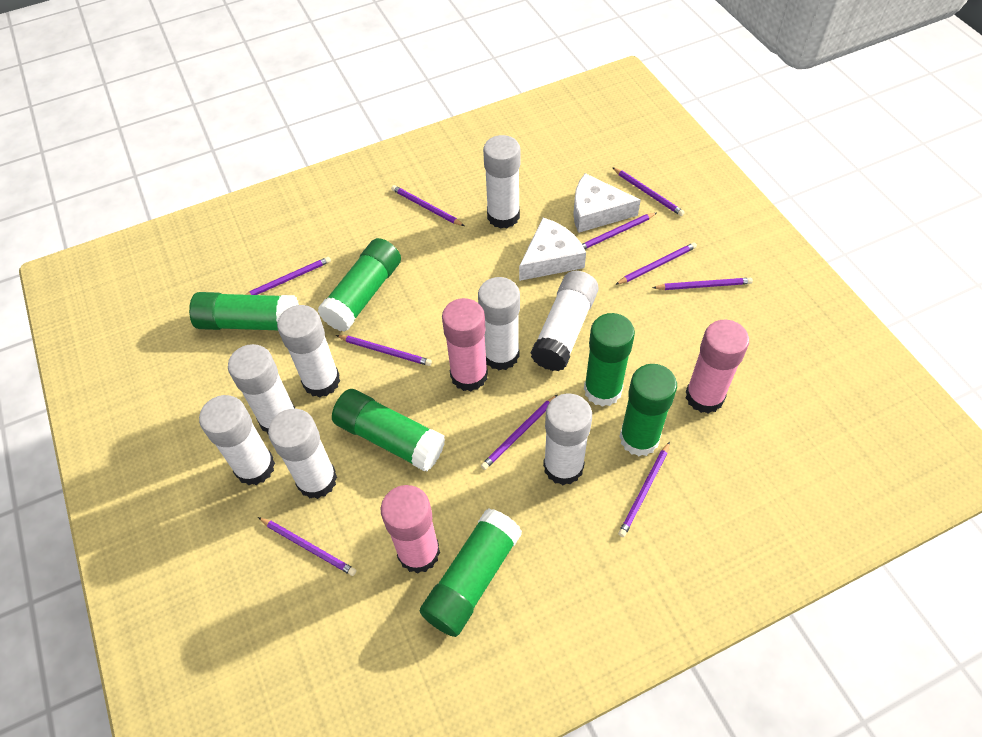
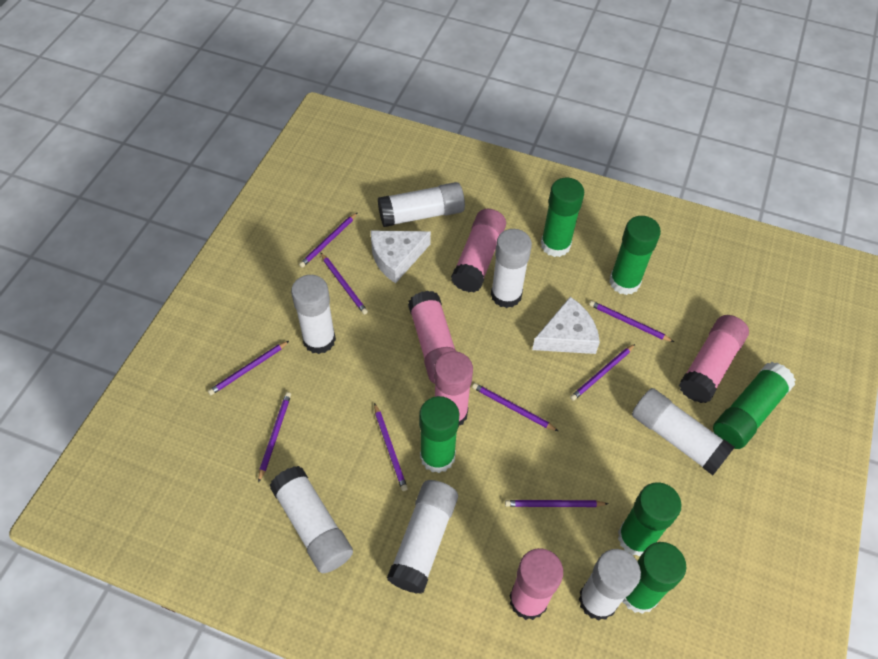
pink glue stick: [381,485,440,574] [442,298,488,391] [686,320,749,414] = 3 -> [408,291,456,384] [434,351,473,426] [451,209,506,293] [510,548,563,620] [679,315,749,403] = 5
purple pencil: [245,257,331,295] [258,517,356,576] [336,335,432,366] [391,185,464,226] [481,394,558,470] [582,213,656,249] [612,167,685,216] [615,242,697,285] [618,442,670,537] [653,278,753,290] = 10 -> [208,341,289,395] [258,392,291,483] [299,212,358,268] [320,252,368,315] [374,403,408,491] [472,383,558,431] [505,500,608,507] [570,344,635,401] [589,301,674,342] = 9
white glue stick: [199,395,275,485] [228,344,295,434] [268,409,337,499] [277,305,340,398] [478,277,520,370] [483,135,520,229] [531,271,598,371] [543,393,592,485] = 8 -> [270,466,353,573] [291,275,336,354] [378,182,465,227] [387,480,458,594] [491,229,532,308] [579,549,641,621] [632,388,735,475] = 7

